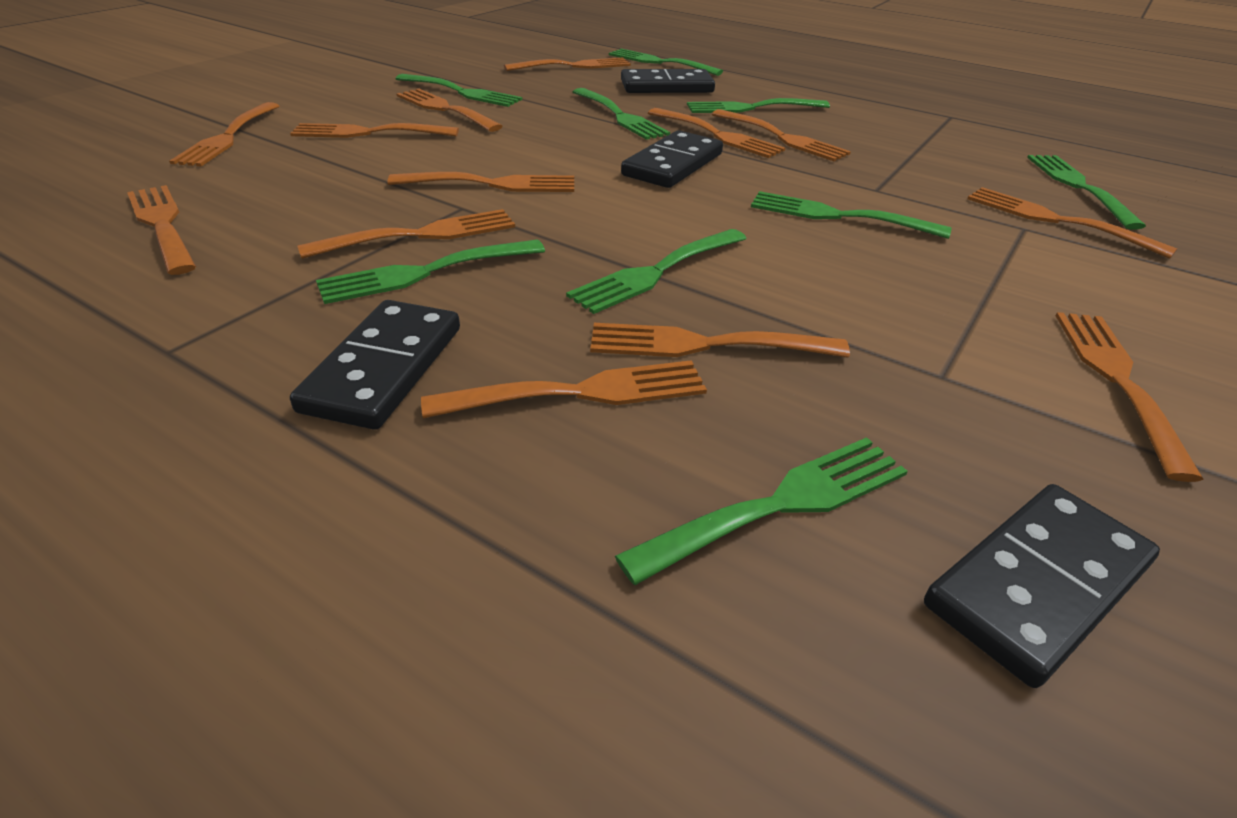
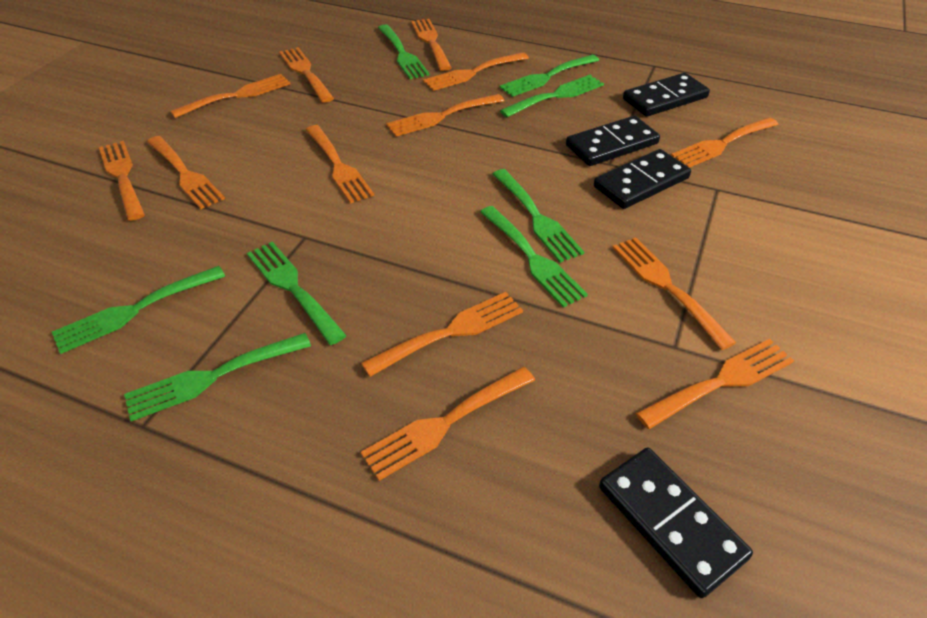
green fork: [316,240,545,304] [396,74,522,107] [566,229,747,314] [573,88,670,140] [609,49,723,76] [615,437,908,585] [687,98,830,113] [751,191,952,239] [1027,155,1146,230] = 9 -> [52,266,225,354] [124,333,311,421] [247,242,347,345] [378,25,430,79] [480,206,588,308] [493,169,584,263] [499,55,599,97] [500,75,604,117] = 8

